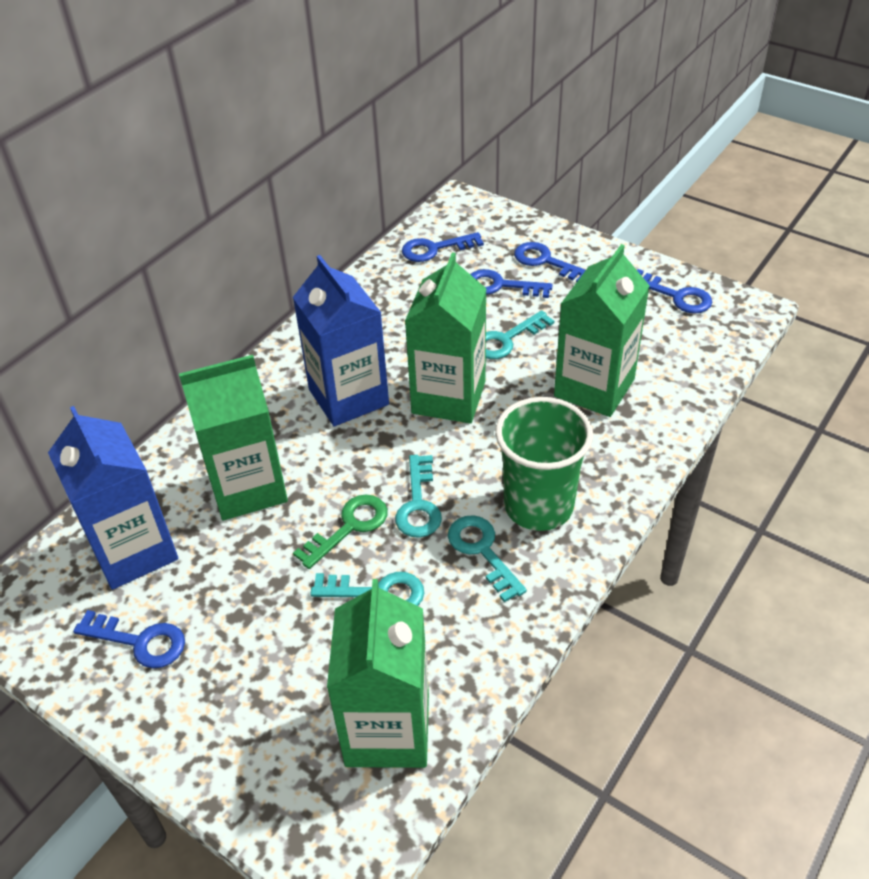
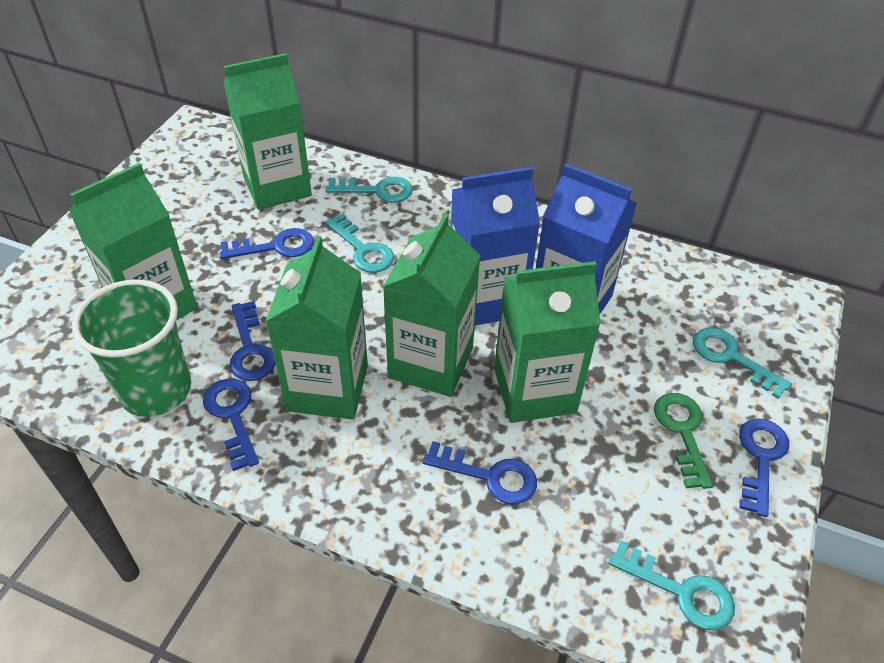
green carton: [179,355,288,521] [327,579,429,768] [405,253,487,423] [554,244,650,417] = 4 -> [69,163,197,320] [224,53,312,210] [265,236,368,420] [383,213,480,397] [494,261,601,423] = 5

